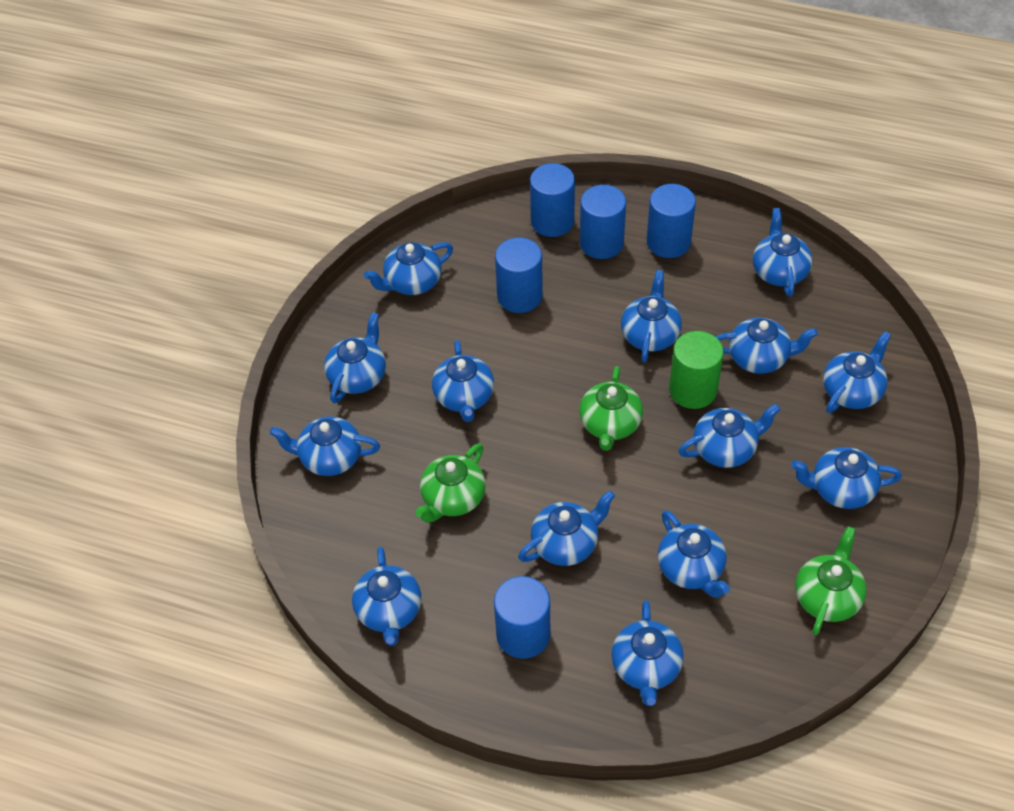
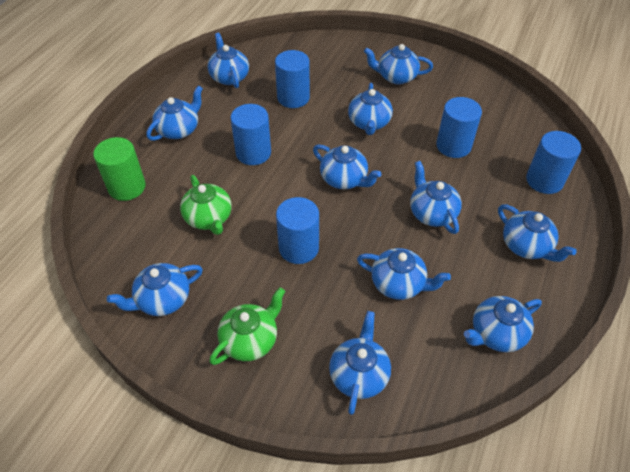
blue teapot: [270,416,380,476] [324,312,386,404] [352,547,421,646] [364,242,453,295] [432,340,494,422] [518,490,615,566] [611,600,684,706] [621,270,682,362] [658,510,730,598] [679,404,781,468] [716,317,818,374] [753,208,812,297] [791,447,902,509] [823,331,891,413] = 14 -> [107,263,203,316] [146,86,203,141] [207,33,249,88] [313,144,381,189] [329,311,391,415] [348,83,393,135] [357,248,451,300] [364,44,433,84] [410,161,462,234] [464,296,542,352] [498,204,577,262] = 11
green teapot: [415,443,486,523] [579,366,643,451] [795,526,867,635] = 3 -> [180,175,232,235] [209,287,285,365] = 2

